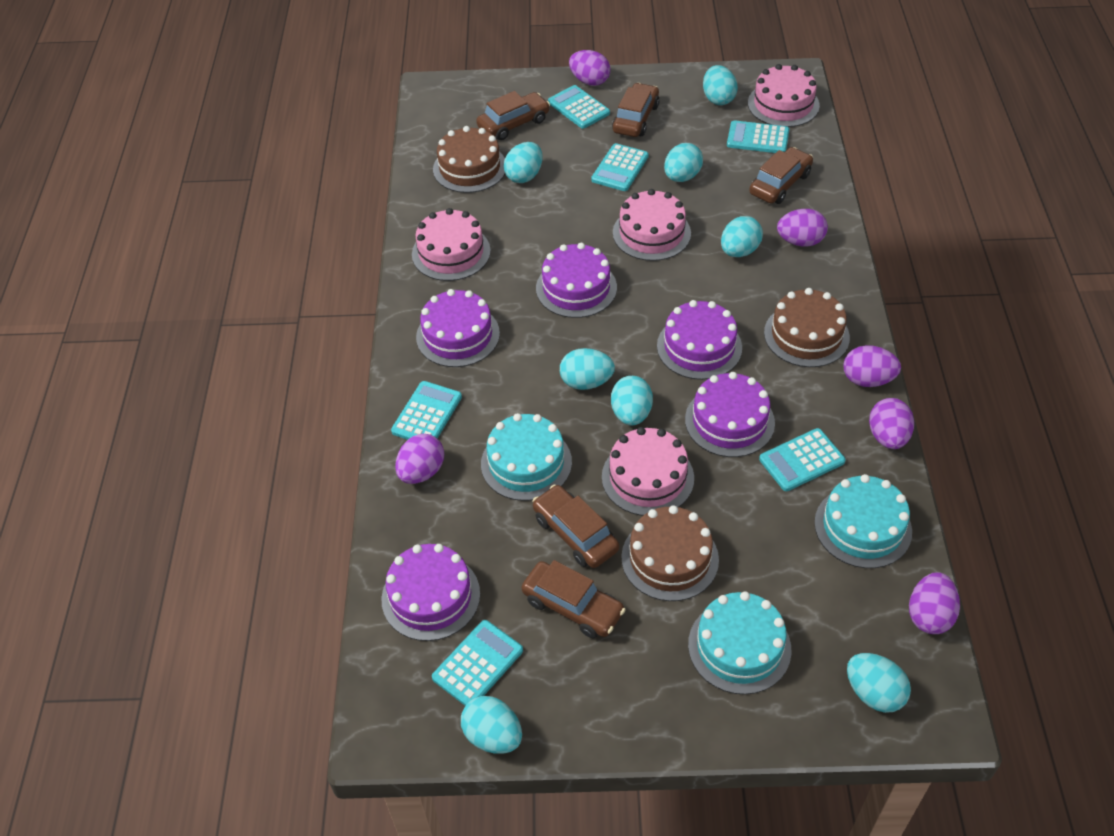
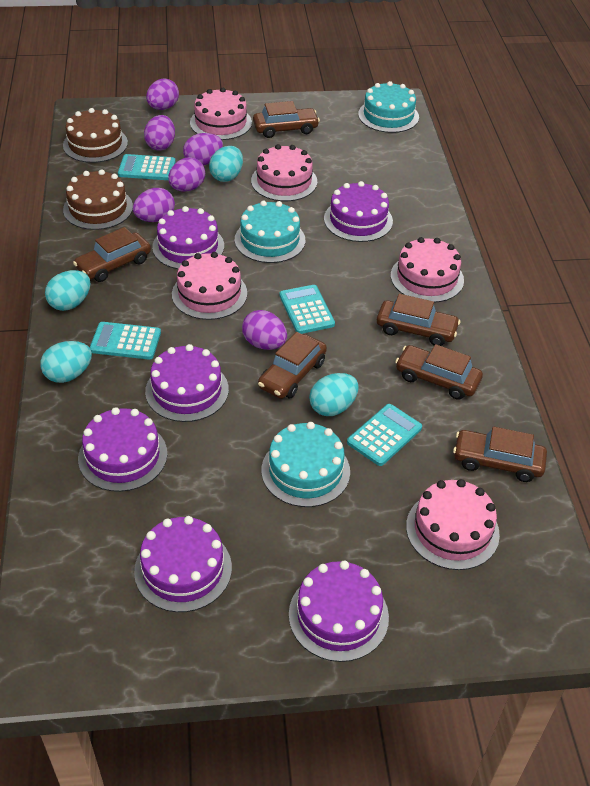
brown cake: [433,126,505,193] [621,505,719,601] [764,288,850,367] = 3 -> [63,108,128,163] [63,169,133,230] = 2
brown car: [476,91,550,140] [522,560,626,639] [532,485,619,568] [612,83,659,137] [749,147,813,204] = 5 -> [73,227,151,282] [253,101,320,138] [258,332,327,399] [377,294,460,346] [395,344,483,400] [453,426,547,482] = 6
pink cake: [412,208,491,281] [602,427,694,516] [613,189,691,261] [748,64,820,127] = 4 -> [172,252,247,320] [190,88,252,140] [251,144,317,201] [391,237,464,303] [406,479,500,570] = 5
purple cake: [381,544,480,641] [416,289,500,367] [536,243,617,318] [657,300,742,380] [685,372,775,457] = 5 -> [78,407,167,492] [134,516,232,612] [145,344,229,422] [152,206,224,269] [289,561,389,662] [324,181,393,242] = 6
turquoise calculator: [391,381,462,440] [432,620,523,706] [548,85,610,129] [591,143,649,191] [727,120,789,153] [759,428,846,491] = 6 -> [90,322,161,360] [118,154,176,180] [279,285,335,334] [347,404,422,466] = 4
turquoise egg: [461,696,522,754] [504,142,543,183] [560,348,615,390] [611,376,653,426] [664,143,703,182] [703,65,738,105] [721,216,763,257] [847,653,911,713] = 8 -> [40,341,92,383] [45,270,91,311] [209,146,243,182] [309,373,359,416] = 4

